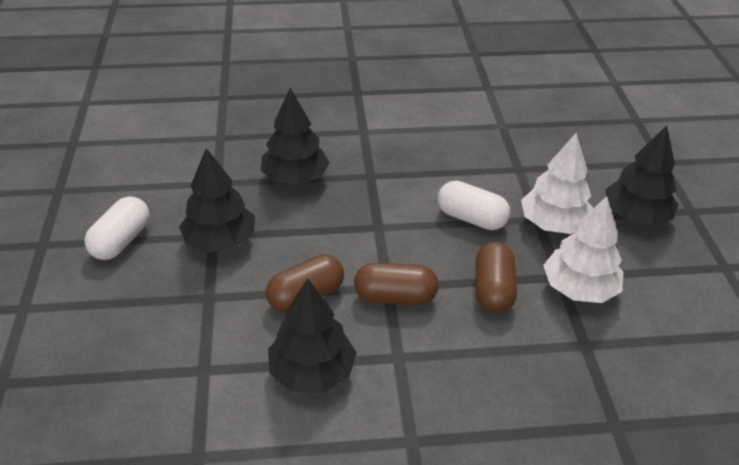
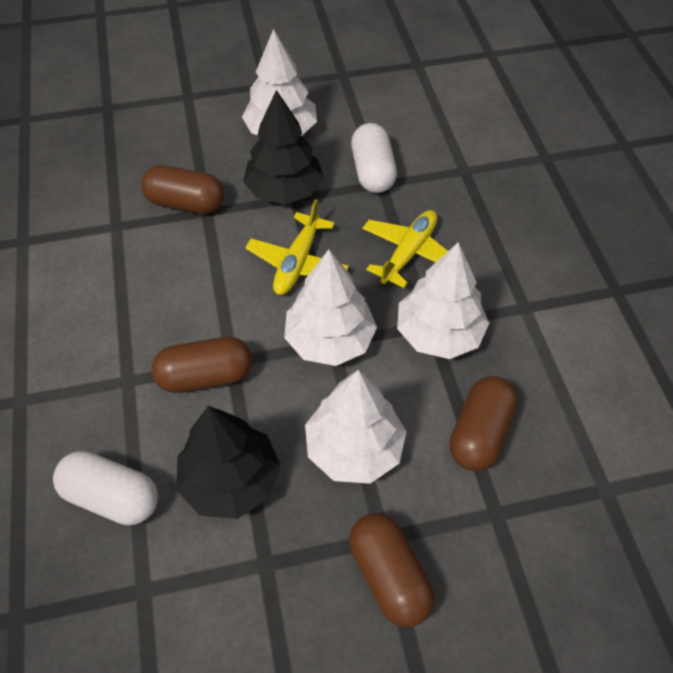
black tree: [179,148,255,252] [261,88,330,185] [268,278,357,393] [605,125,679,226] = 4 -> [176,406,281,519] [243,90,324,205] = 2
brown capsule: [266,254,344,312] [354,263,439,305] [476,242,517,313] = 3 -> [141,165,224,214] [151,337,252,393] [349,513,435,627] [450,376,518,471] = 4
white tree: [521,133,593,234] [543,196,624,303] = 2 -> [242,29,317,136] [284,249,377,366] [305,370,406,484] [397,242,489,359] = 4
yellow plane: none = 0 -> [245,199,349,295] [362,210,448,288] = 2

